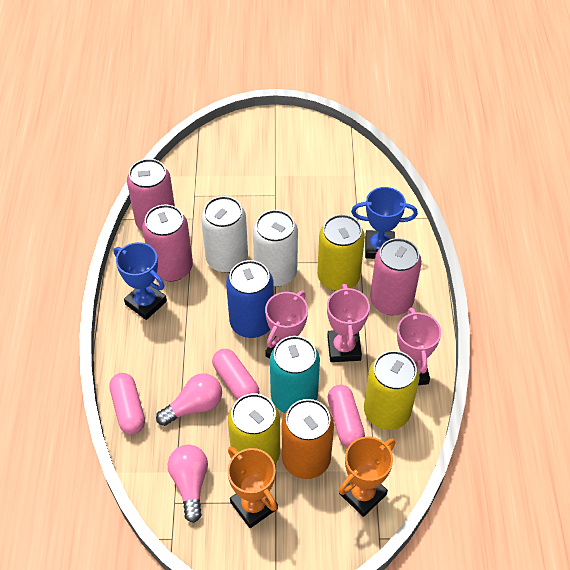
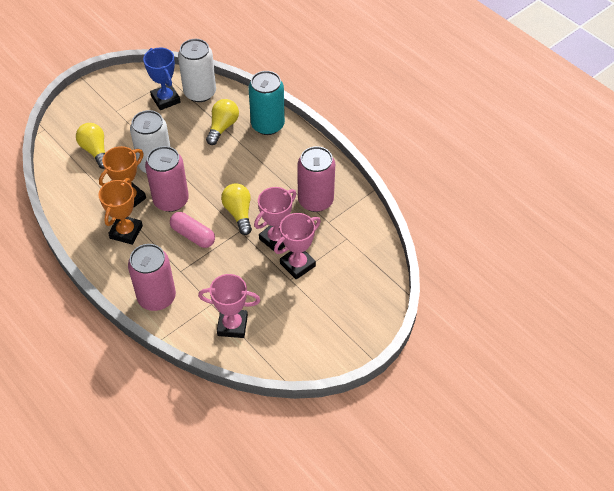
blue can: [226,260,274,338] = 1 -> none = 0
blue trophy: [114,242,167,320] [351,187,418,259] = 2 -> [143,48,181,110] = 1
orange can: [282,399,334,479] = 1 -> none = 0
pink capsule: [109,373,145,435] [212,349,259,400] [327,385,365,448] = 3 -> [170,212,215,248] = 1
pink light bulb: [156,373,222,426] [168,445,208,523] = 2 -> none = 0
yellow can: [228,393,280,464] [317,214,365,291] [364,351,420,430] = 3 -> none = 0
yellow light bulb: none = 0 -> [76,123,105,169] [206,99,239,145] [221,183,252,235] = 3

